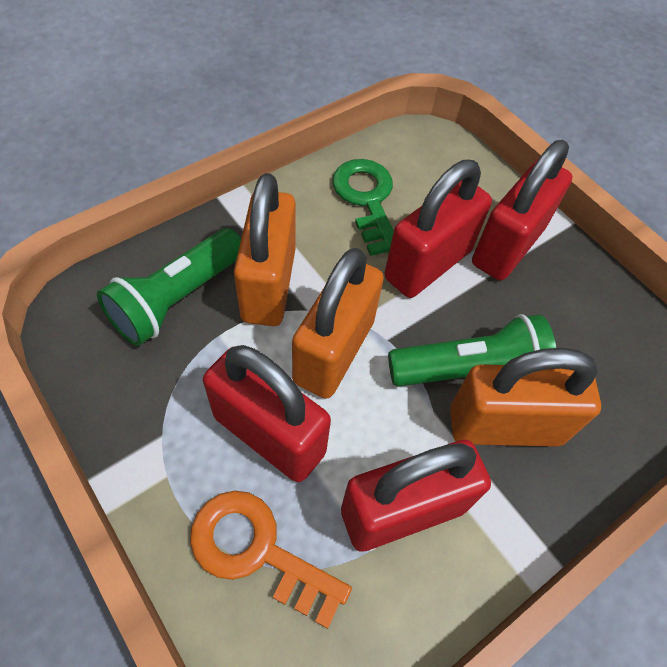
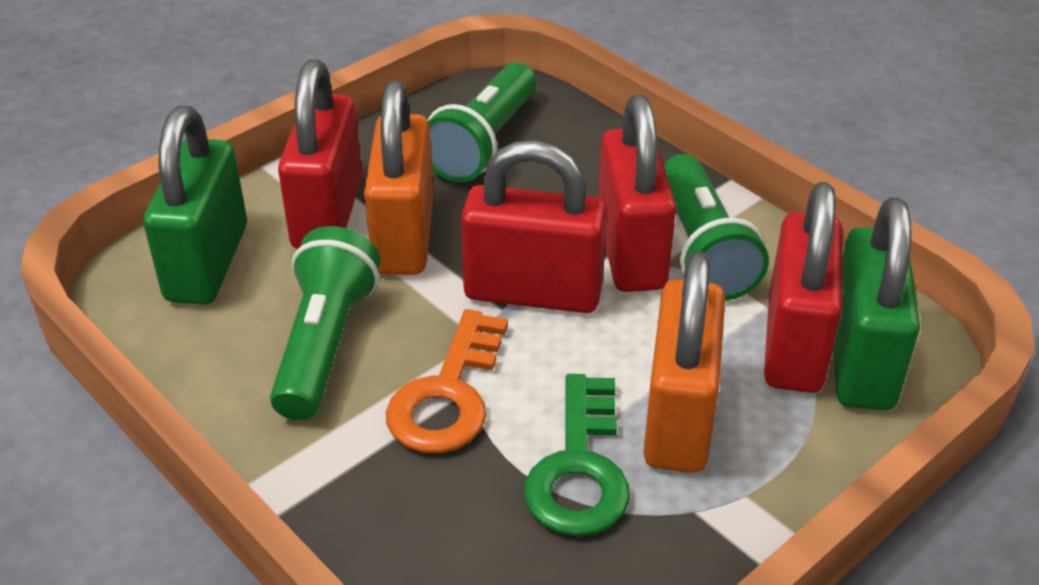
green flashlight: [97,228,241,346] [388,314,556,387] = 2 -> [270,226,380,420] [428,62,536,182] [664,154,769,301] = 3
green padlock: none = 0 -> [143,106,247,305] [833,197,920,410] = 2
orange padlock: [234,173,296,326] [292,248,384,399] [450,348,601,447] = 3 -> [364,81,434,275] [643,251,725,473] = 2

